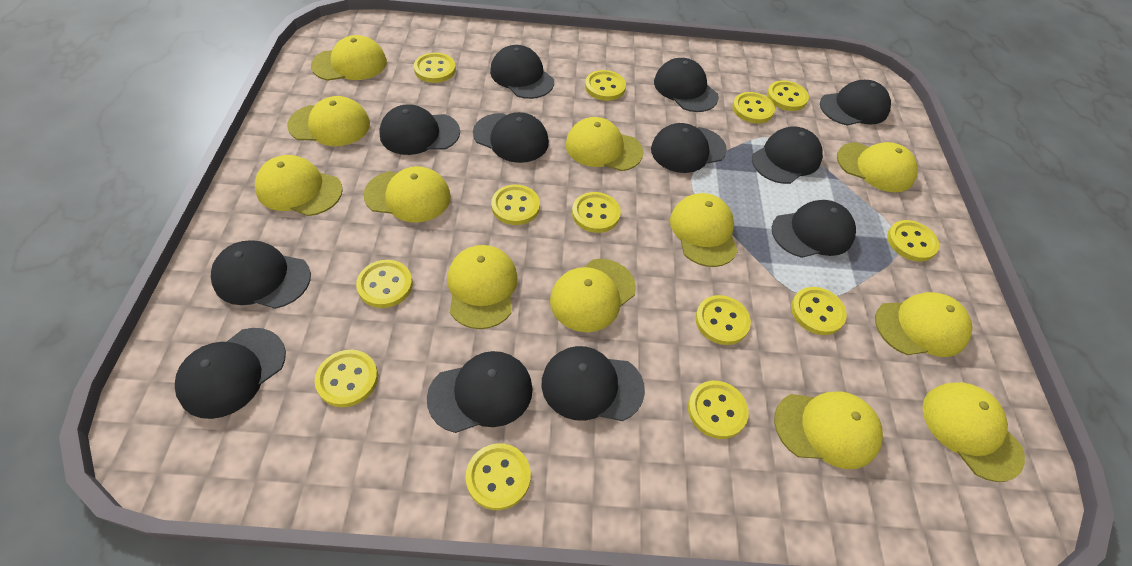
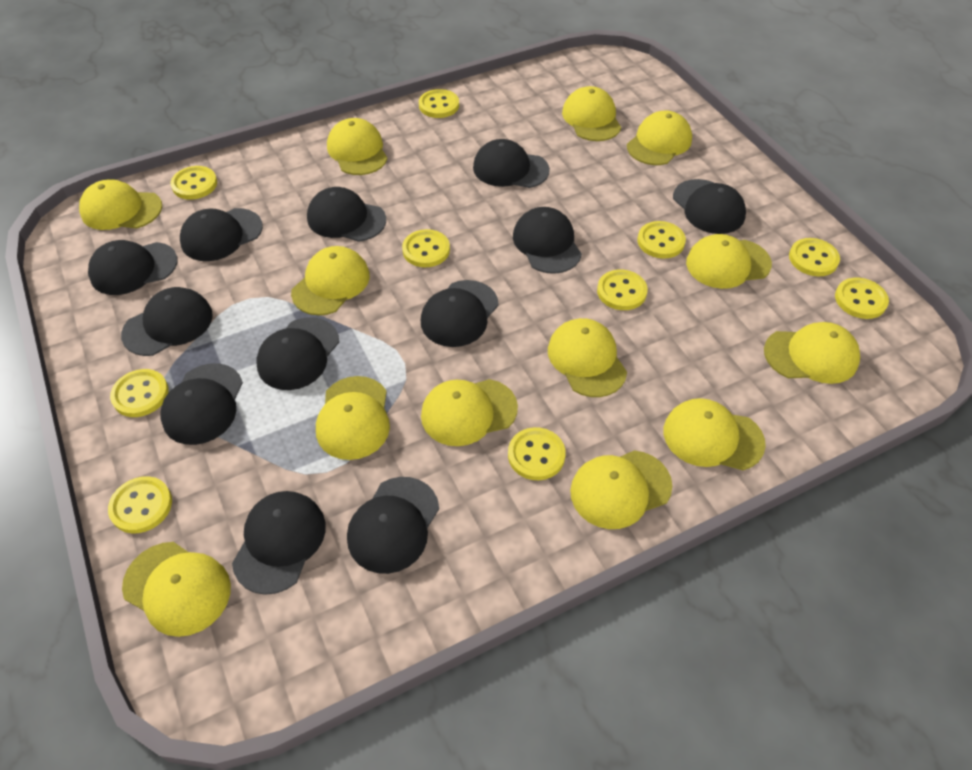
yellow button: [315,350,378,407] [356,260,413,308] [414,53,456,83] [466,443,531,510] [491,185,540,225] [572,192,621,233] [585,70,626,101] [688,381,749,439] [695,295,751,345] [732,92,775,124] [767,80,809,111] [791,287,847,335] [887,220,939,262] = 13 -> [108,476,172,534] [110,369,169,417] [171,166,217,200] [402,229,450,267] [419,89,459,118] [508,427,566,480] [597,270,648,310] [638,221,686,259] [789,238,840,276] [835,278,889,319] = 10
yellow cap: [255,155,343,216] [287,96,370,146] [311,35,387,81] [364,166,451,223] [447,245,518,329] [550,259,636,332] [565,117,643,171] [670,193,738,267] [774,392,883,469] [837,142,918,192] [875,292,973,357] [922,382,1025,482] = 12 -> [79,179,162,230] [122,542,231,637] [291,246,370,315] [316,376,390,460] [327,118,388,175] [421,379,518,446] [548,318,627,397] [562,86,621,141] [570,450,672,529] [627,111,692,165] [664,398,766,470] [686,234,772,289] [764,322,860,384] = 13

